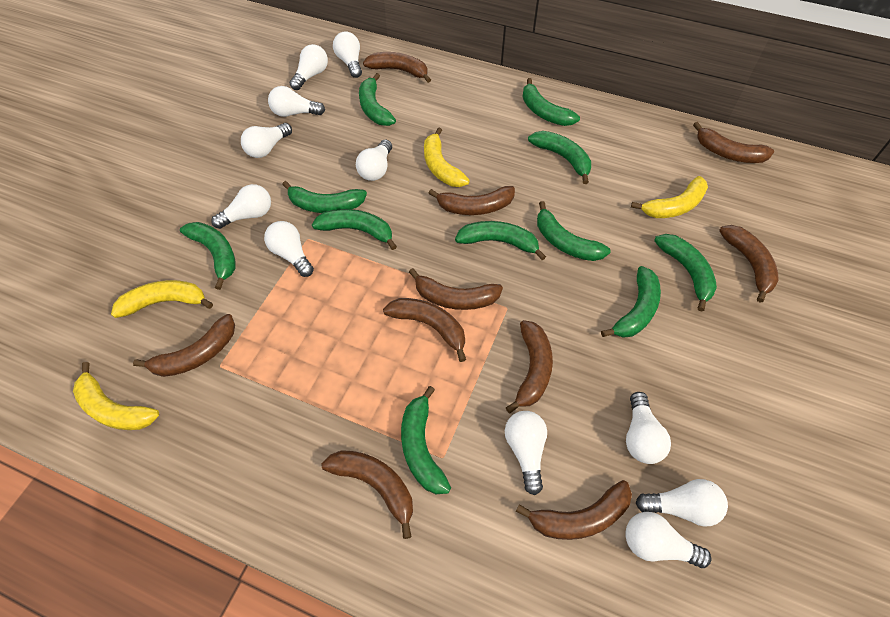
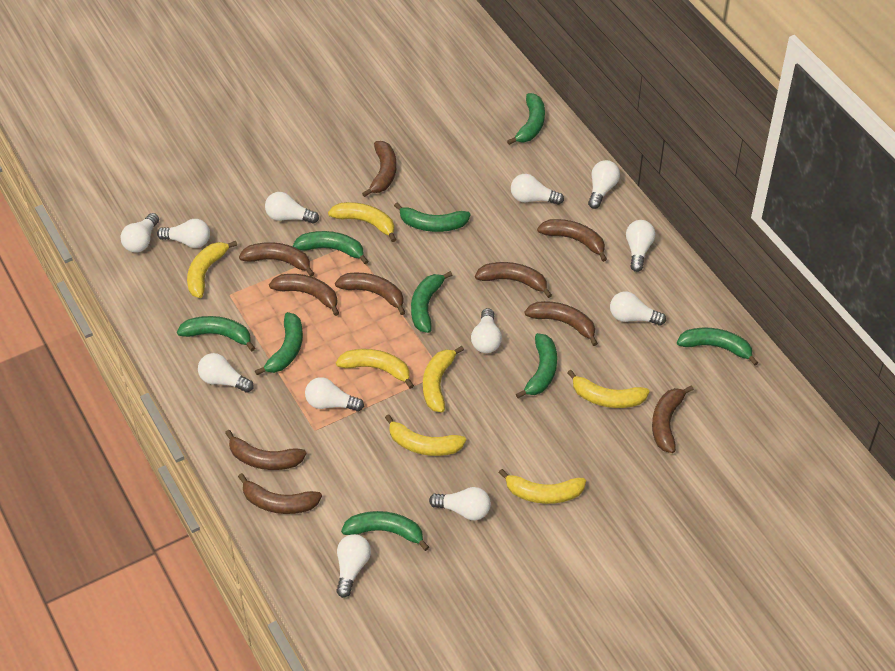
green banana: [180,222,236,290] [282,181,367,213] [312,209,397,250] [359,73,396,126] [401,386,451,494] [455,221,546,260] [523,78,580,126] [528,131,591,184] [537,201,611,261] [601,266,661,338] [654,234,717,312] = 11 -> [177,316,255,351] [255,312,303,375] [293,231,369,264] [341,511,429,551] [394,203,471,232] [411,271,452,333] [507,93,545,145] [516,333,557,398] [677,328,758,366] = 9
white light bulb: [211,184,271,229] [241,123,292,158] [264,221,314,277] [268,86,325,117] [290,44,328,90] [333,31,362,78] [356,140,392,181] [505,411,547,495] [625,512,711,568] [626,392,671,464] [636,479,728,527] = 11 -> [120,213,159,252] [157,219,210,248] [198,353,254,393] [265,192,319,224] [305,377,364,411] [336,534,371,598] [429,487,491,520] [471,308,502,353] [511,174,564,205] [588,160,620,209] [610,292,666,326] [626,220,655,272] = 12
yellow banana: [73,362,159,430] [111,280,213,318] [424,127,470,187] [631,176,708,218] = 4 -> [187,241,237,298] [328,202,396,242] [336,349,414,389] [385,414,466,456] [423,346,464,412] [499,469,586,504] [567,370,650,408] = 7

